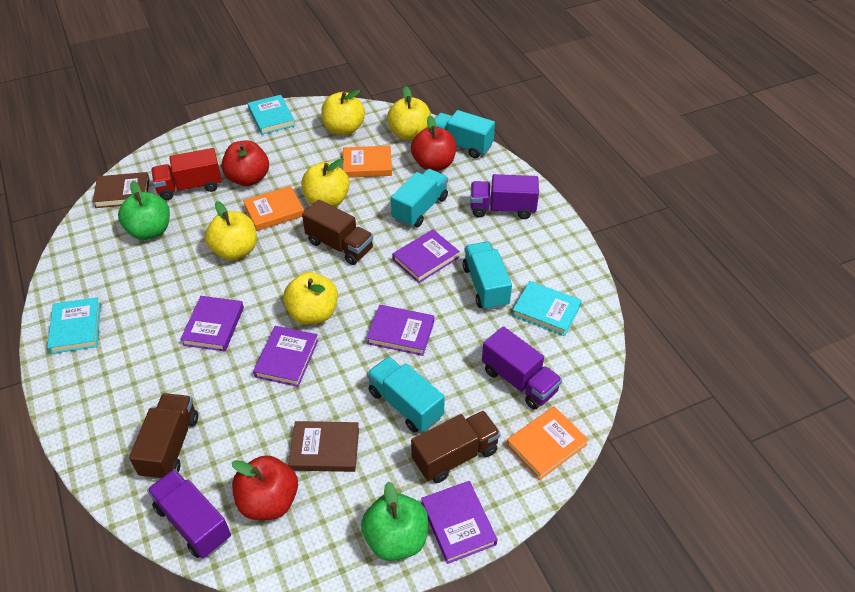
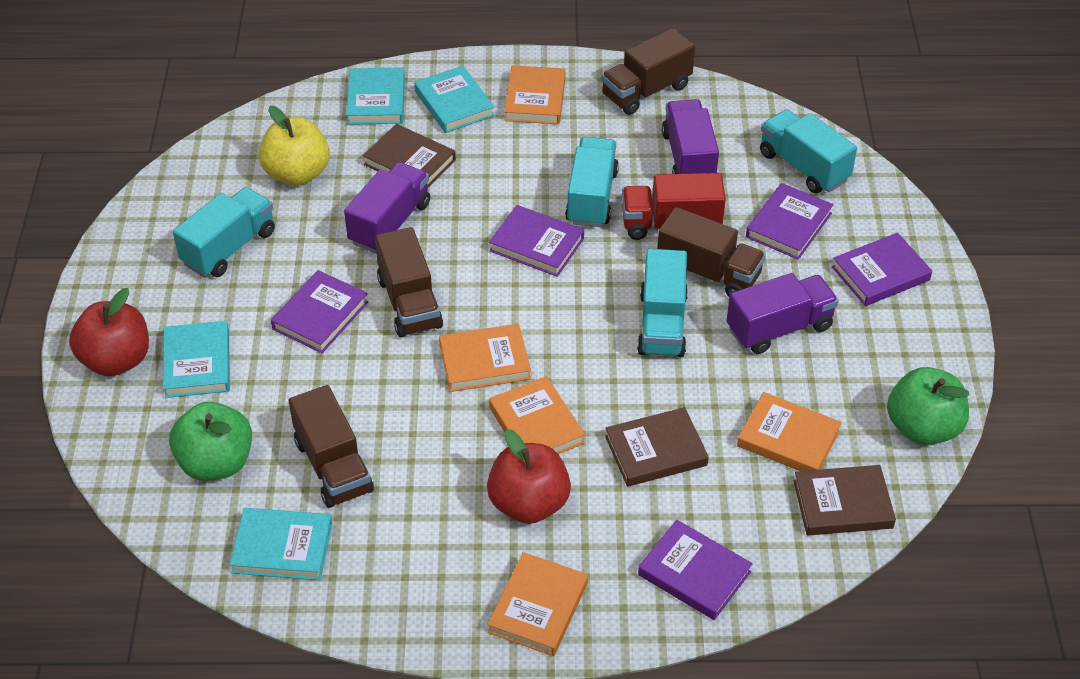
brown book: [92,172,150,208] [289,421,359,472] = 2 -> [363,124,456,187] [605,407,709,487] [793,465,896,536] = 3
brown truck: [129,393,198,480] [302,200,373,265] [411,411,501,483] = 3 -> [289,385,374,508] [375,227,443,337] [601,28,695,115] [657,207,766,297] = 4
orange book: [243,186,304,231] [343,146,392,178] [506,406,589,480] = 3 -> [439,324,531,392] [487,552,588,656] [489,376,585,454] [504,65,566,124] [737,392,842,471] = 5
red apple: [222,140,269,186] [232,455,298,520] [411,115,456,171] = 3 -> [69,288,149,376] [487,429,571,524] = 2
turquoise book: [47,297,101,354] [248,95,295,135] [512,281,582,336] = 3 -> [163,321,230,398] [230,508,332,580] [346,67,405,125] [414,66,495,133] = 4
yellow apple: [205,201,257,260] [283,272,338,324] [301,159,350,207] [321,90,365,135] [387,86,431,141] = 5 -> [258,106,330,186] = 1

